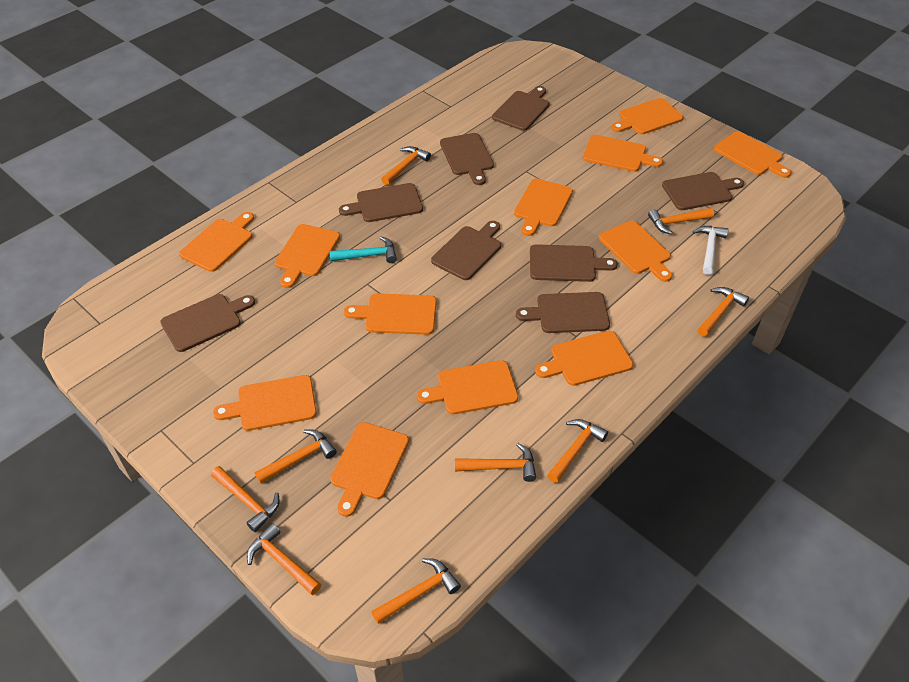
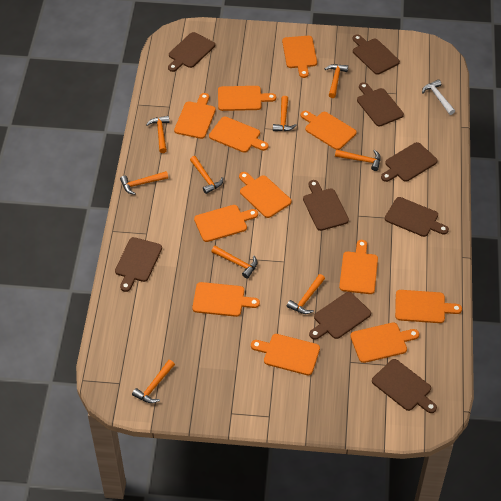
brown cutting board: [160,294,255,352] [339,183,423,222] [431,221,501,280] [440,133,494,185] [492,86,550,131] [516,292,610,333] [530,244,618,282] [662,172,744,210] = 8 -> [115,237,162,292] [168,32,215,72] [303,180,349,231] [309,292,371,340] [353,34,400,75] [357,82,404,126] [372,359,437,413] [381,142,438,182] [385,197,449,237] = 9
turquoise hammer: [329,236,397,263] = 1 -> none = 0

